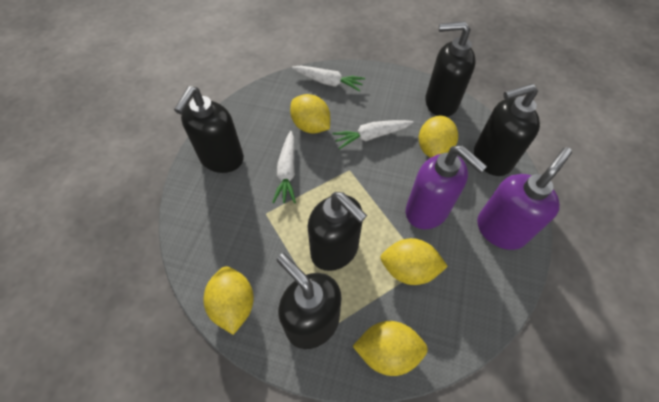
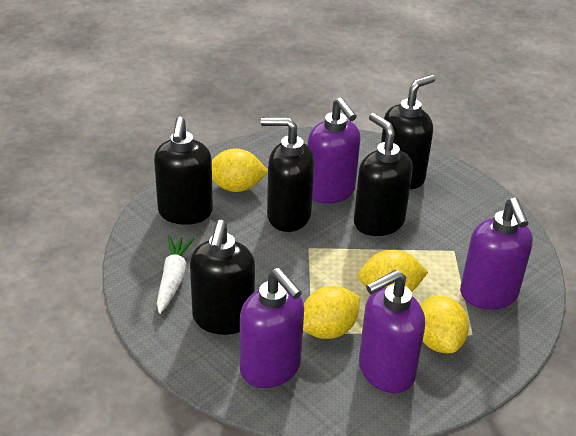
purple soap dispenser: [406,145,487,229] [477,147,572,250] = 2 -> [240,268,304,388] [308,97,361,204] [359,270,425,393] [460,197,533,310] = 4
white carrot: [272,131,296,203] [292,66,365,92] [332,120,413,149] = 3 -> [157,236,195,314] = 1
yellow lemon: [204,266,254,335] [290,94,330,133] [353,321,428,376] [381,238,448,285] [419,116,458,158] = 5 -> [212,148,268,192] [303,286,360,339] [358,250,428,292] [420,295,469,353] = 4

